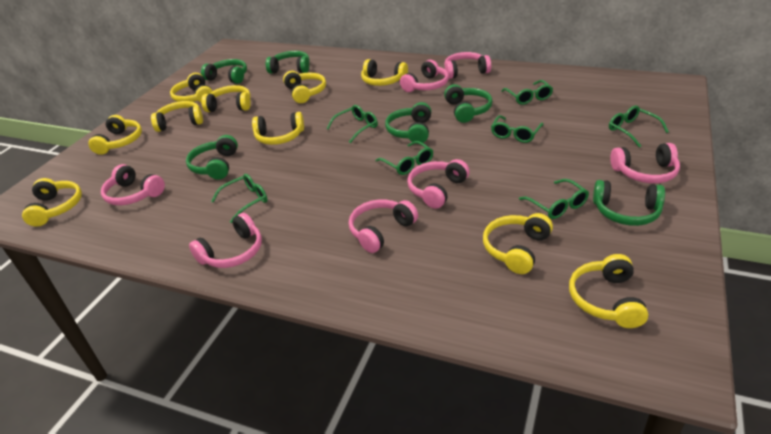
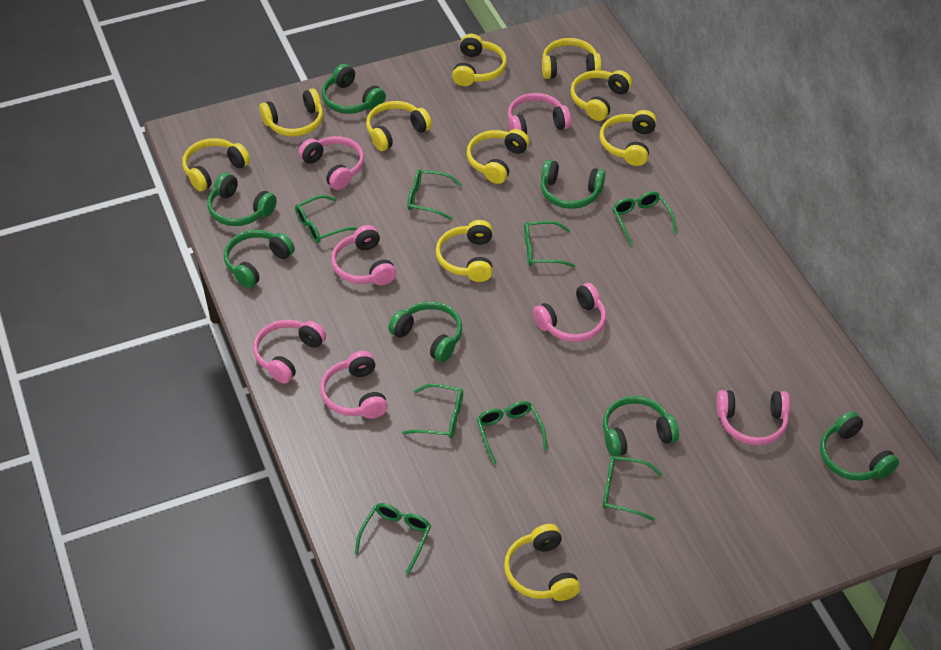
green glasses: [211,174,268,223] [326,105,378,143] [375,141,433,175] [491,115,544,143] [501,80,553,105] [519,179,589,219] [609,105,669,148] = 7 -> [295,195,358,243] [355,503,431,574] [402,384,463,438] [407,169,462,220] [477,401,547,464] [524,221,575,267] [602,456,662,521] [613,191,677,246] = 8
green headphones: [186,135,238,180] [201,59,247,84] [266,51,310,74] [385,102,431,143] [444,84,493,123] [593,180,665,226] = 6 -> [207,173,277,226] [224,230,295,288] [322,64,386,114] [388,301,462,363] [541,160,606,209] [603,396,679,456] [820,411,899,481] = 7

